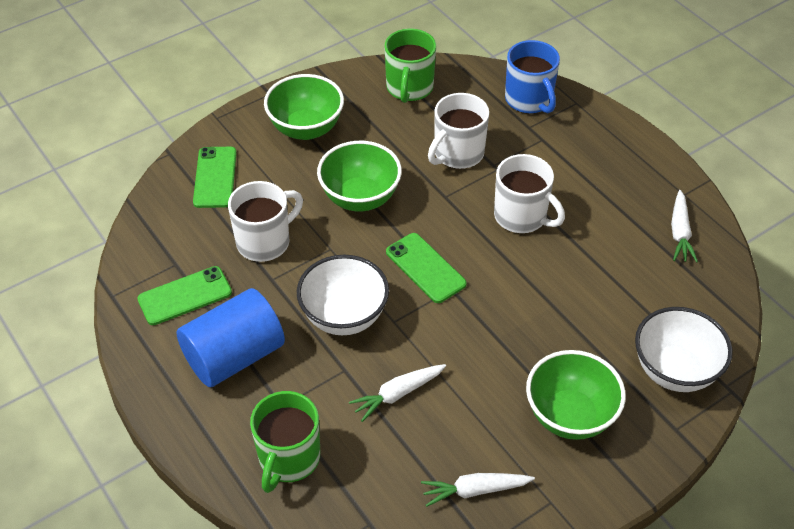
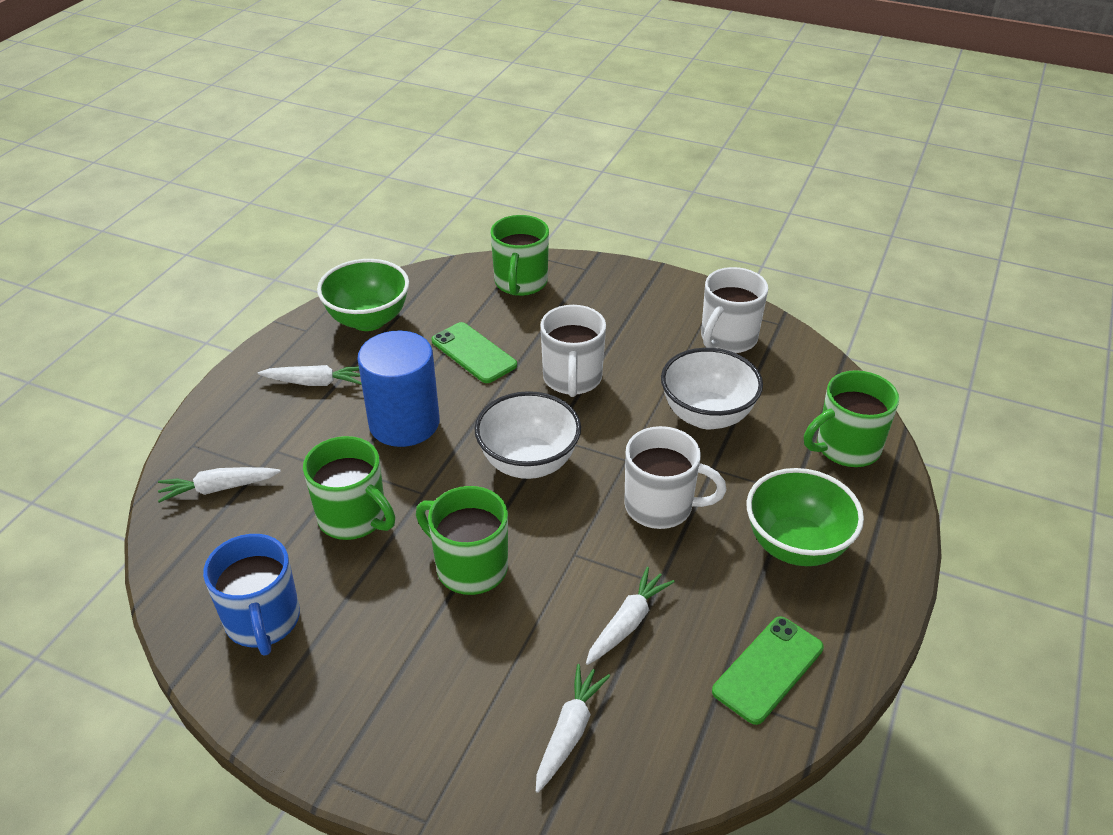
green bowl: [264,74,344,140] [317,141,402,211] [526,350,626,440] = 3 -> [317,259,409,331] [747,468,864,566] = 2
green mug: [250,391,320,493] [384,29,436,103] = 2 -> [303,436,395,540] [416,486,508,595] [490,215,549,296] [804,370,899,467] = 4
green phone: [137,266,232,325] [193,147,237,208] [386,233,467,303] = 3 -> [431,322,517,383] [712,616,824,725] = 2
white carrot: [349,364,446,422] [421,473,535,507] [671,190,698,263] = 3 -> [158,467,281,503] [258,365,362,386] [536,664,610,793] [586,567,675,665] = 4

